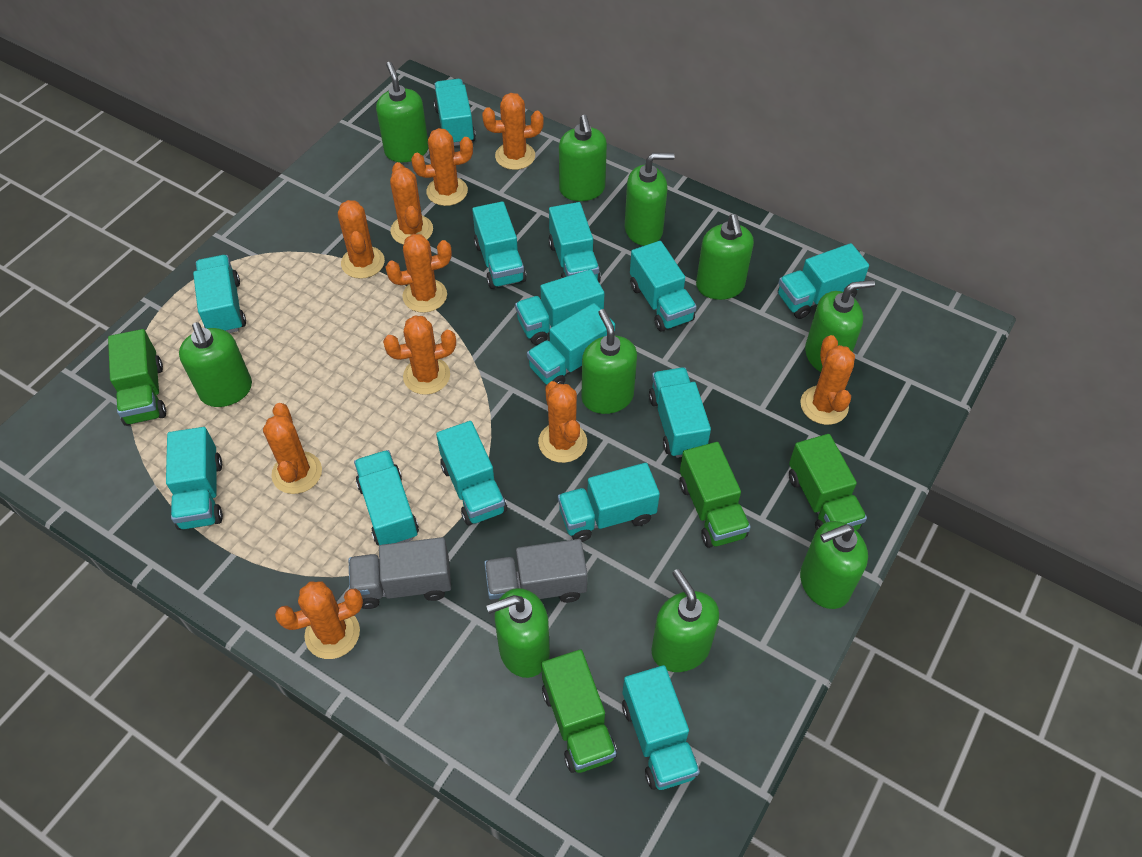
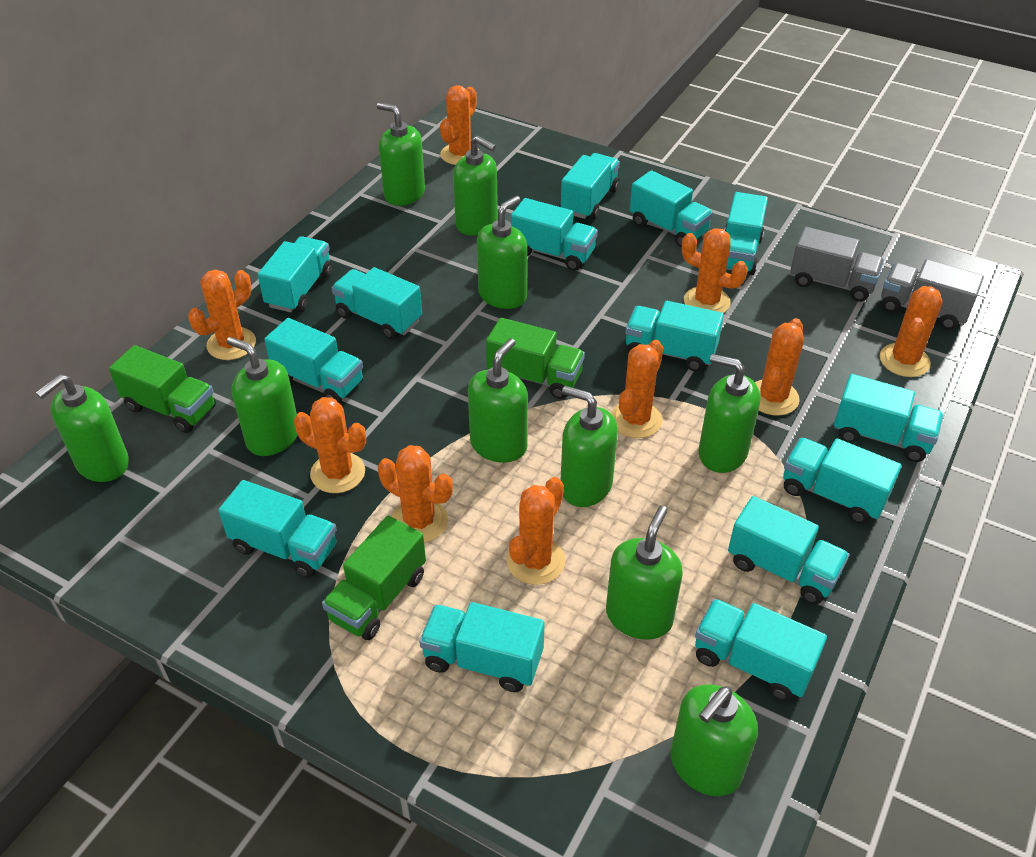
green truck: [108,329,166,426] [541,649,617,773] [679,442,751,548] [789,434,867,531] = 4 -> [109,345,216,433] [322,516,426,640] [486,318,585,399] = 3
orange cactus: [263,403,322,494] [275,581,363,659] [338,200,385,279] [383,315,456,395] [385,234,452,313] [390,162,433,245] [411,128,473,206] [482,93,544,170] [538,381,587,463] [800,335,855,425] = 10 -> [188,270,256,360] [294,397,366,493] [378,445,453,543] [440,85,479,165] [506,477,565,585] [611,340,663,438] [681,228,748,313] [755,318,804,416] [880,286,942,377] = 9

